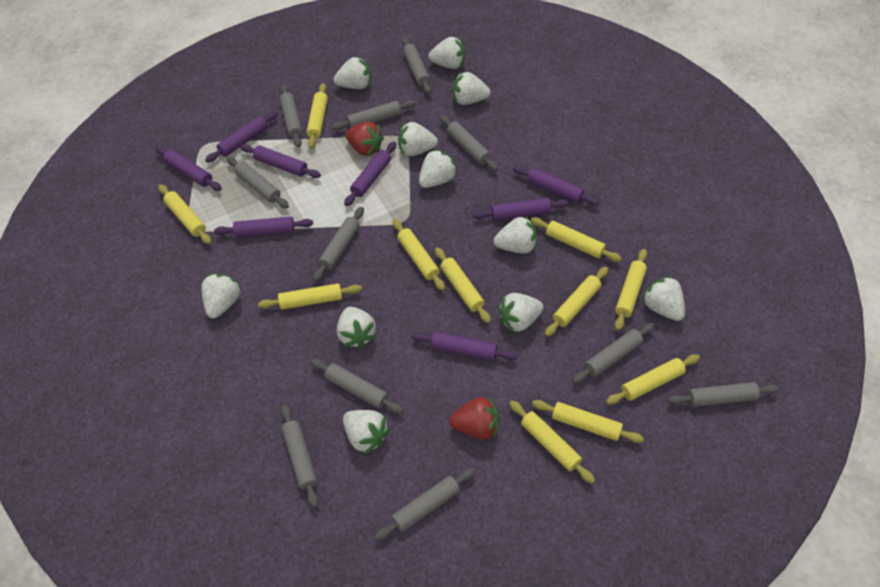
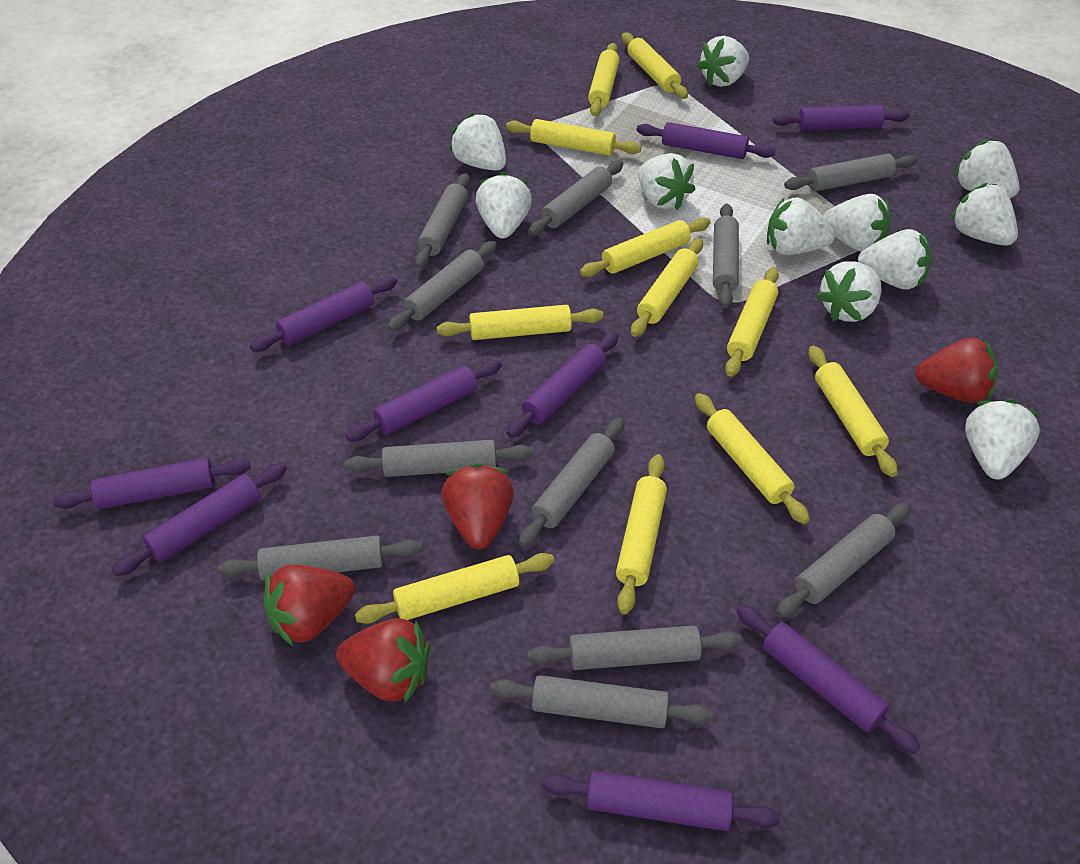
purple rolling pin: [155,146,222,191] [205,111,278,163] [214,217,313,237] [240,144,321,178] [344,142,396,206] [411,332,518,361] [473,198,569,221] [513,166,600,206] = 8 -> [53,458,251,509] [112,463,287,576] [250,277,397,352] [345,360,502,441] [507,333,618,438] [541,770,780,831] [636,122,775,159] [737,605,920,754] [773,105,910,130] = 9
red strawberry: [345,122,384,156] [449,396,499,440] = 2 -> [264,565,355,646] [336,618,430,704] [441,463,514,549] [915,337,998,403] = 4

